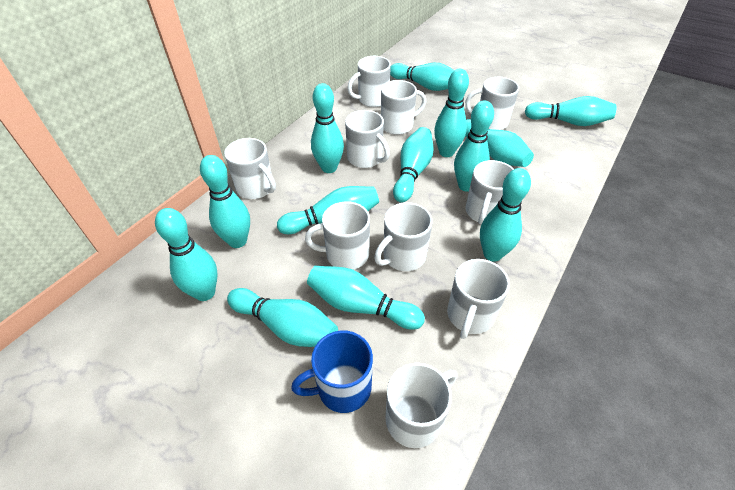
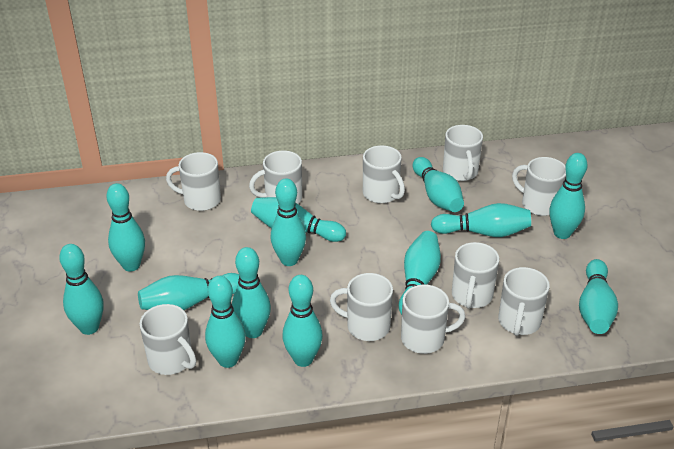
blue mug: [291,330,373,413] = 1 -> none = 0

